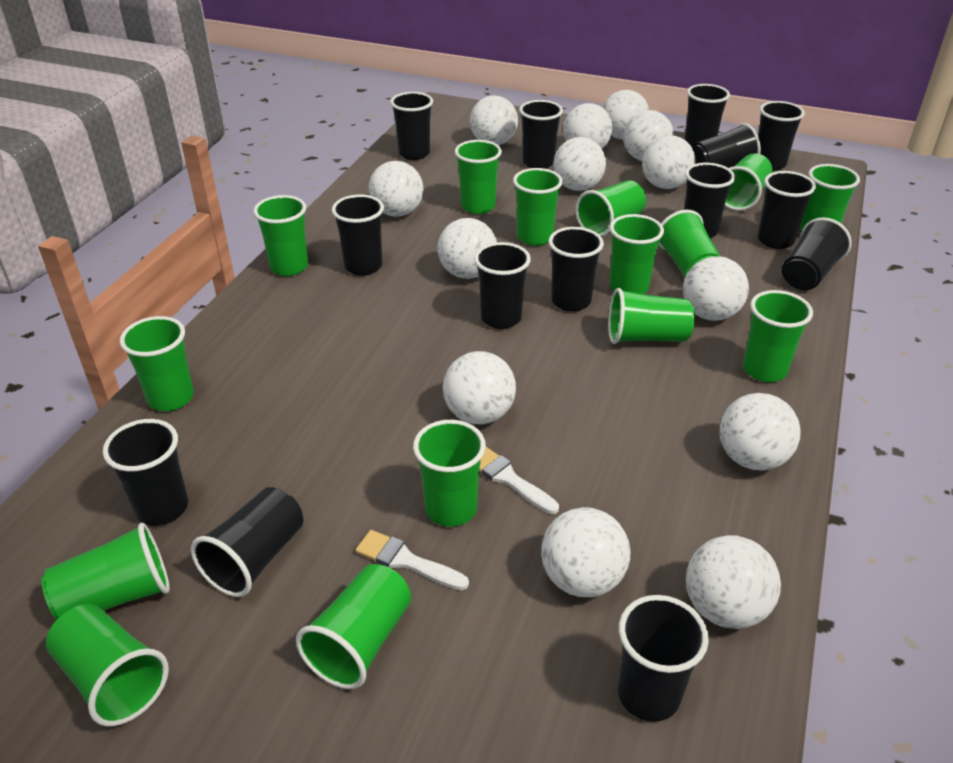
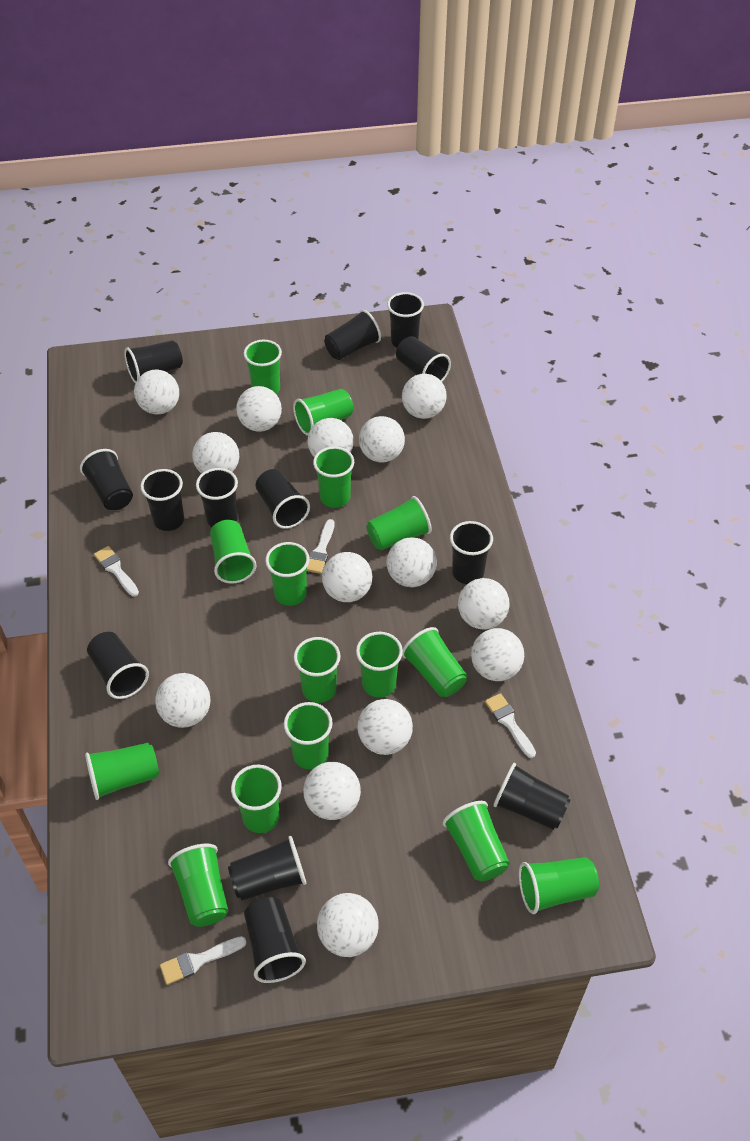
black cup: [103,419,188,526] [191,487,303,597] [332,194,384,275] [390,92,433,160] [474,242,531,329] [519,100,563,169] [549,227,604,311] [618,595,709,722] [684,84,730,147] [684,163,735,238] [692,123,761,168] [758,101,805,170] [758,171,816,249] [782,217,852,290] = 14 -> [80,449,133,510] [87,632,149,699] [124,340,183,383] [140,469,184,531] [196,468,238,527] [228,836,306,900] [244,897,306,983] [255,469,310,529] [324,310,381,360] [387,292,424,347] [396,336,451,382] [450,521,493,584] [493,763,570,830] = 13
white ball: [369,161,424,217] [438,218,497,279] [443,351,516,424] [470,96,518,145] [541,507,630,597] [553,137,606,191] [563,103,612,148] [603,90,649,139] [623,110,674,161] [642,135,696,189] [683,256,749,321] [686,535,781,629] [720,393,800,470] = 13 -> [134,370,179,415] [155,673,210,728] [192,432,239,474] [236,386,282,432] [303,762,361,820] [308,418,354,457] [317,893,379,957] [322,552,372,602] [358,699,413,755] [359,416,405,463] [387,537,437,587] [402,374,447,419] [458,578,510,630] [471,628,524,681] = 14
white brush: [356,530,469,590] [479,447,559,514] = 2 -> [94,546,139,597] [160,936,247,985] [307,519,335,574] [485,693,536,758] = 4

